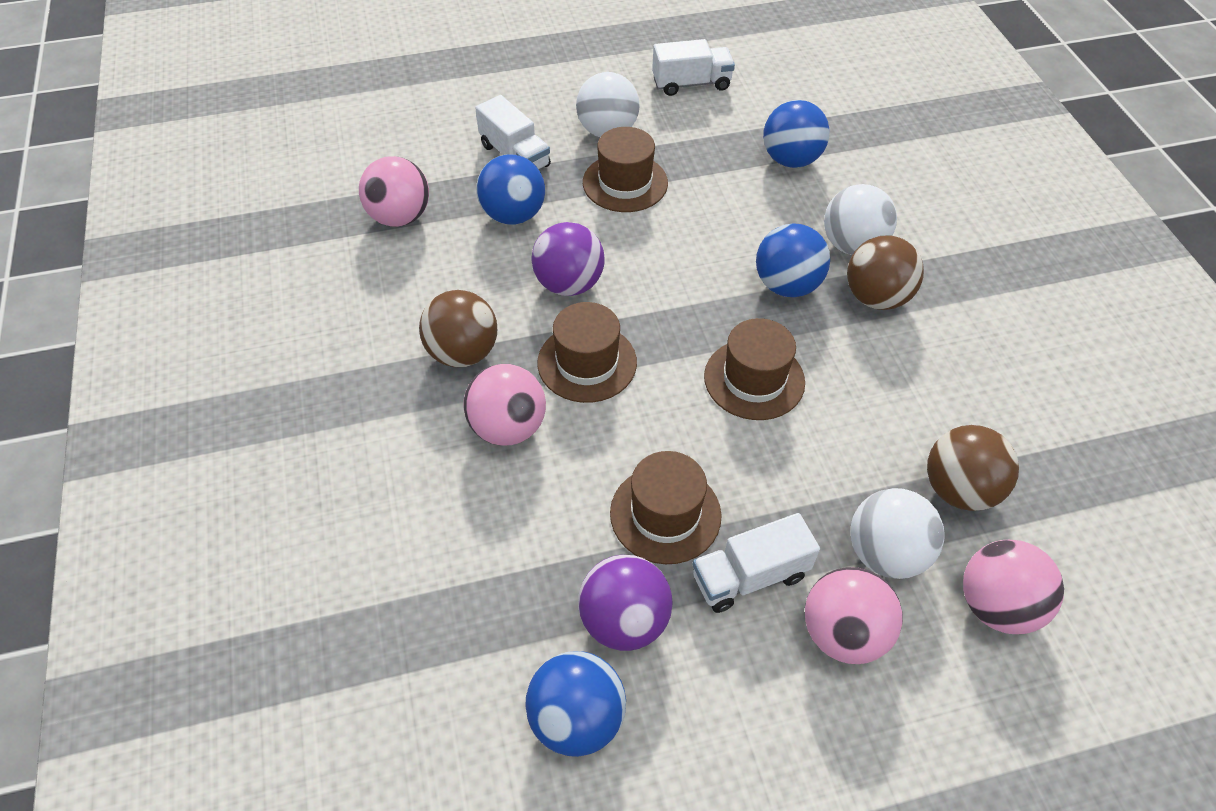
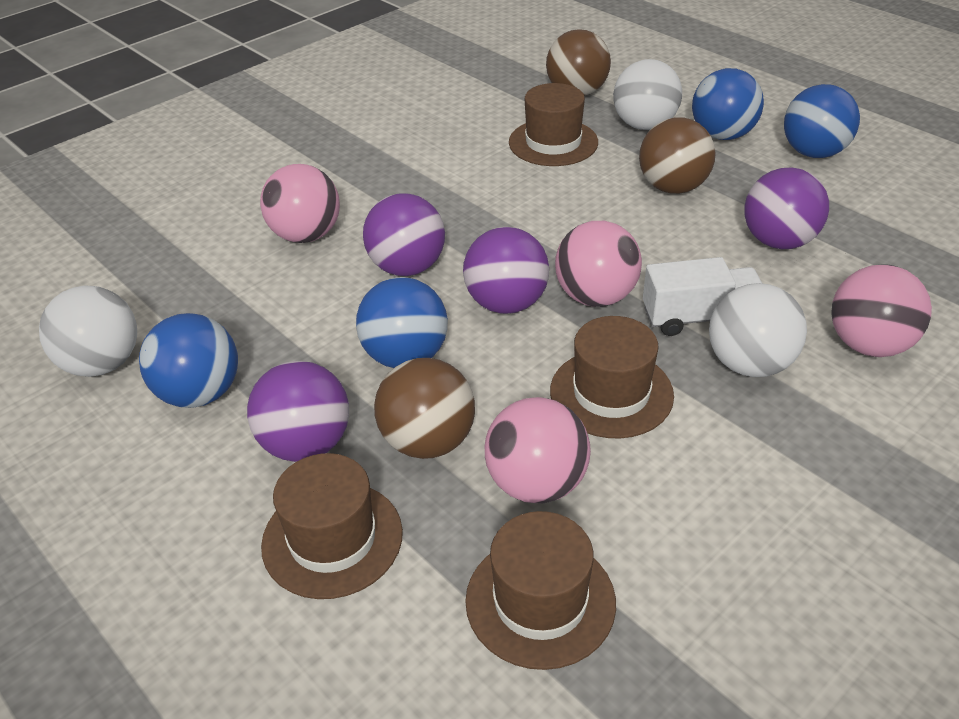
purple ball: [531,222,605,296] [578,555,672,651] = 2 -> [247,361,349,462] [363,193,445,276] [463,227,549,314] [744,167,829,249] = 4
white truck: [475,95,551,170] [652,39,735,96] [692,513,820,613] = 3 -> [643,257,762,336] = 1

